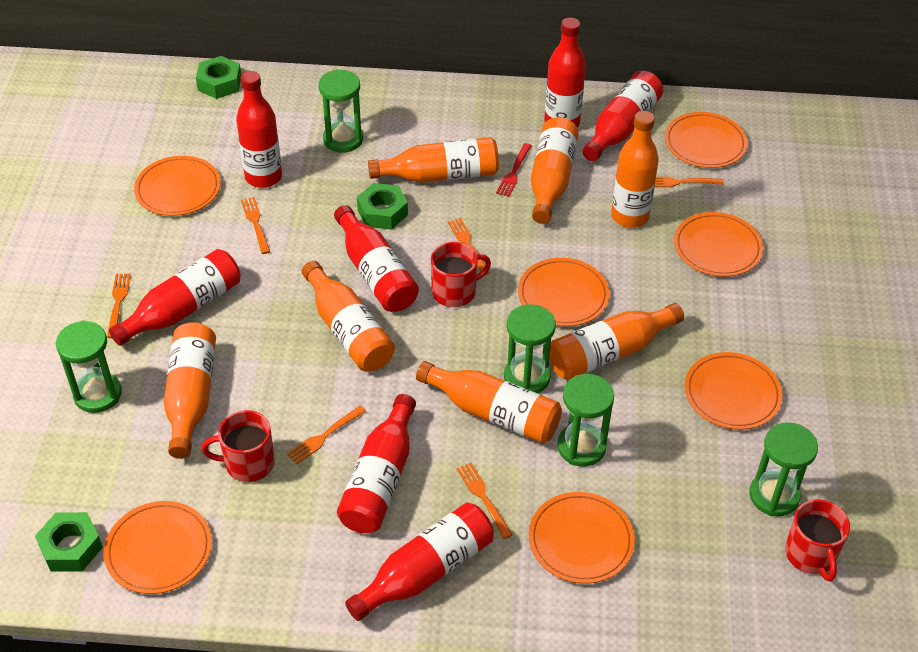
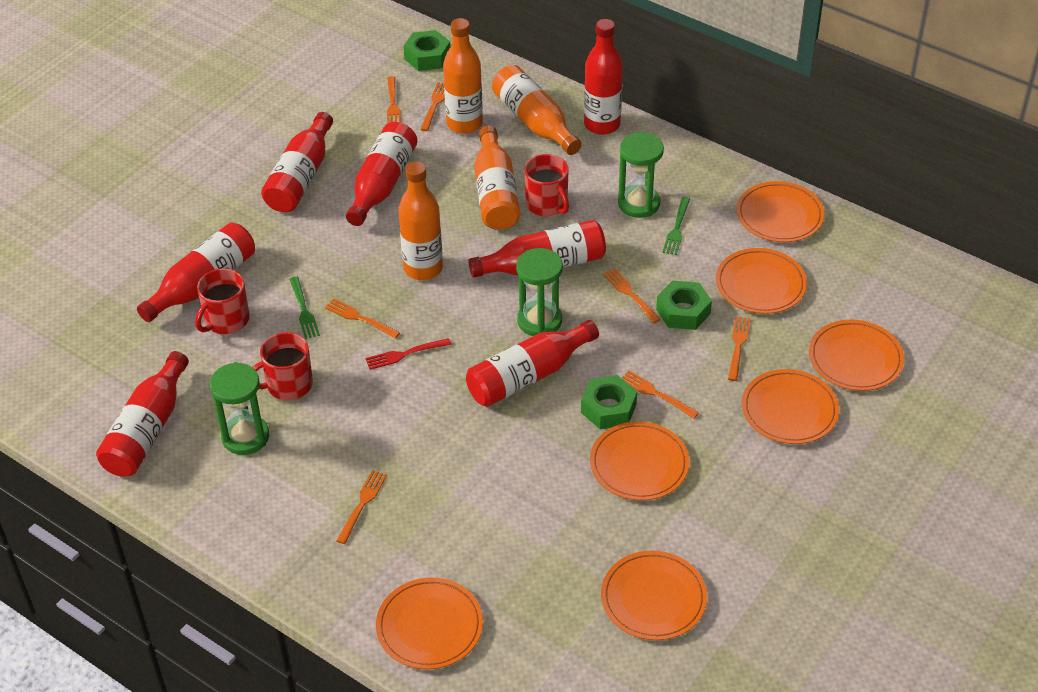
green fork: none = 0 -> [289,277,320,339] [662,197,690,255] = 2
green hourglass: [56,320,122,413] [318,69,363,153] [504,304,556,393] [557,374,614,467] [749,422,818,516] = 5 -> [210,362,269,455] [516,248,563,336] [618,132,664,218] = 3
orange bottle: [164,322,216,459] [302,261,395,372] [368,137,499,183] [416,361,562,443] [531,117,579,224] [549,303,684,380] [611,111,659,228] = 7 -> [398,162,443,280] [443,18,483,134] [474,125,520,230] [492,65,582,155] = 4
orange fork: [107,274,131,338] [241,197,270,254] [287,406,366,464] [448,218,490,275] [457,463,513,539] [655,177,723,187] = 6 -> [325,299,400,339] [336,470,387,544] [387,76,401,123] [420,82,445,131] [603,268,661,323] [622,370,699,419] [728,316,751,381] = 7

